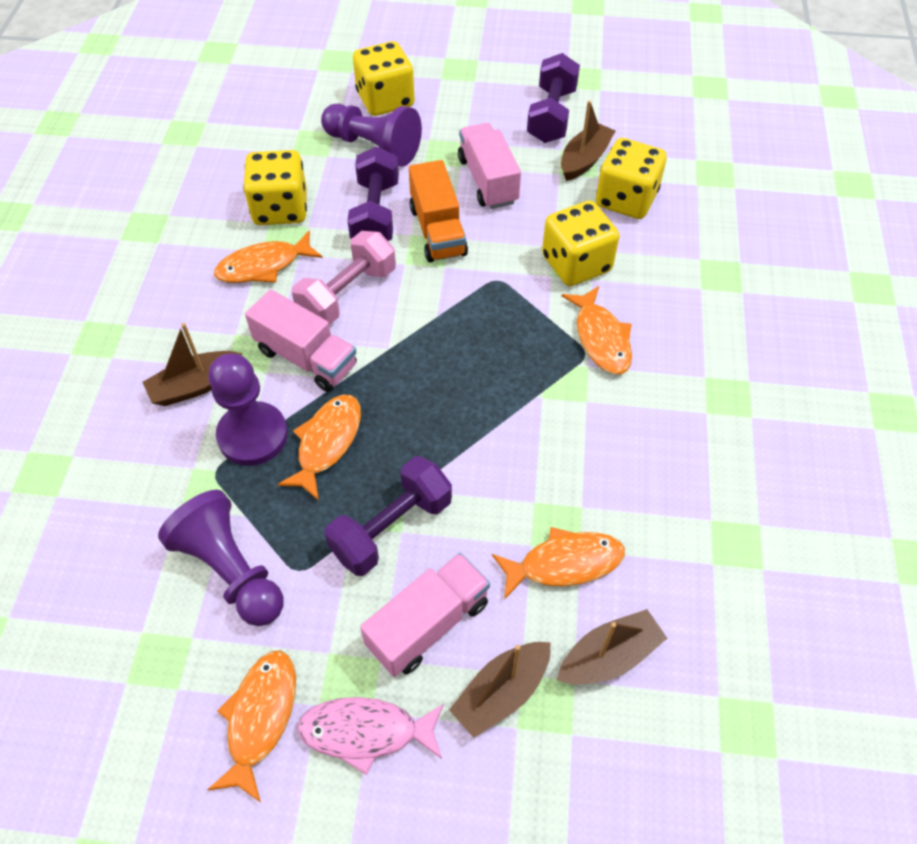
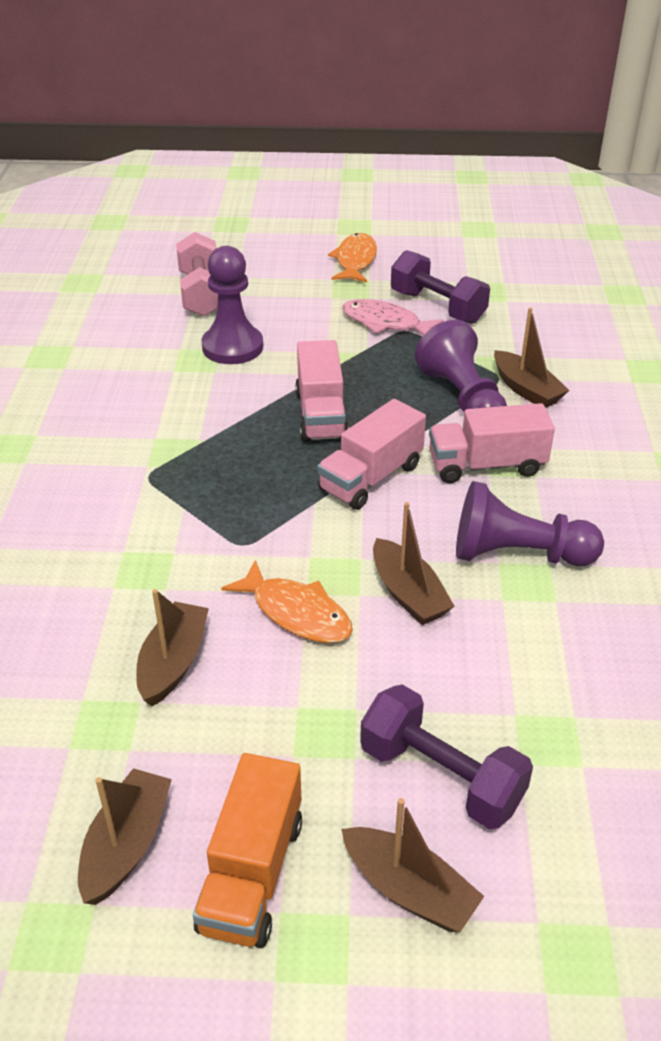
brown boat: [143,323,242,406] [449,642,551,738] [557,609,667,685] [561,100,615,181] = 4 -> [78,768,172,905] [136,589,209,706] [341,798,484,932] [373,502,455,625] [494,307,569,408] = 5
orange fish: [207,650,296,803] [214,231,323,283] [277,395,361,501] [492,527,625,600] [561,286,632,374] = 5 -> [221,560,353,643] [328,233,377,282] = 2
purple dumbbell: [324,456,452,576] [347,146,399,241] [527,53,580,143] = 3 -> [360,684,533,829] [391,250,490,324] = 2
yellow dice: [243,150,307,225] [353,41,415,116] [542,200,620,286] [596,138,667,219] = 4 -> none = 0

